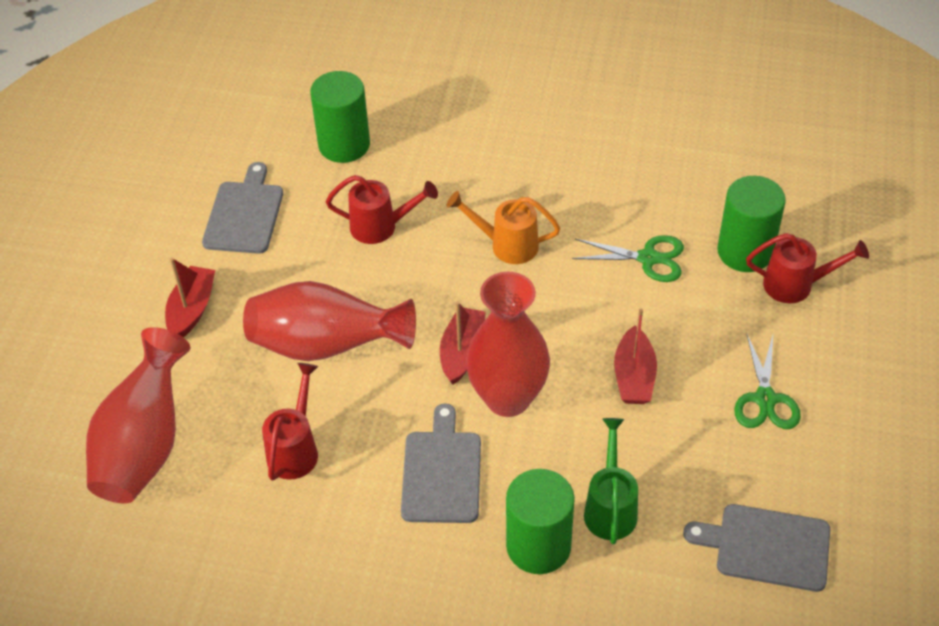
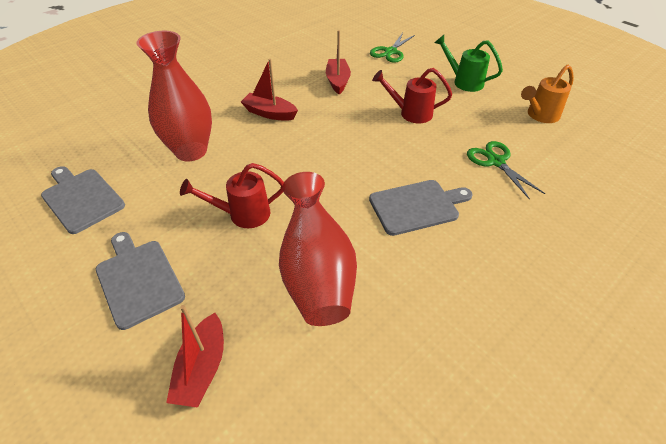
green cylinder: [310,71,370,163] [506,469,575,574] [717,176,786,272] = 3 -> none = 0
red vase: [86,327,190,504] [243,281,416,361] [466,272,550,417] = 3 -> [136,31,212,161] [279,172,357,326] = 2
red watering can: [262,363,318,481] [326,175,438,244] [746,233,869,303] = 3 -> [180,163,284,228] [372,68,452,123] = 2

